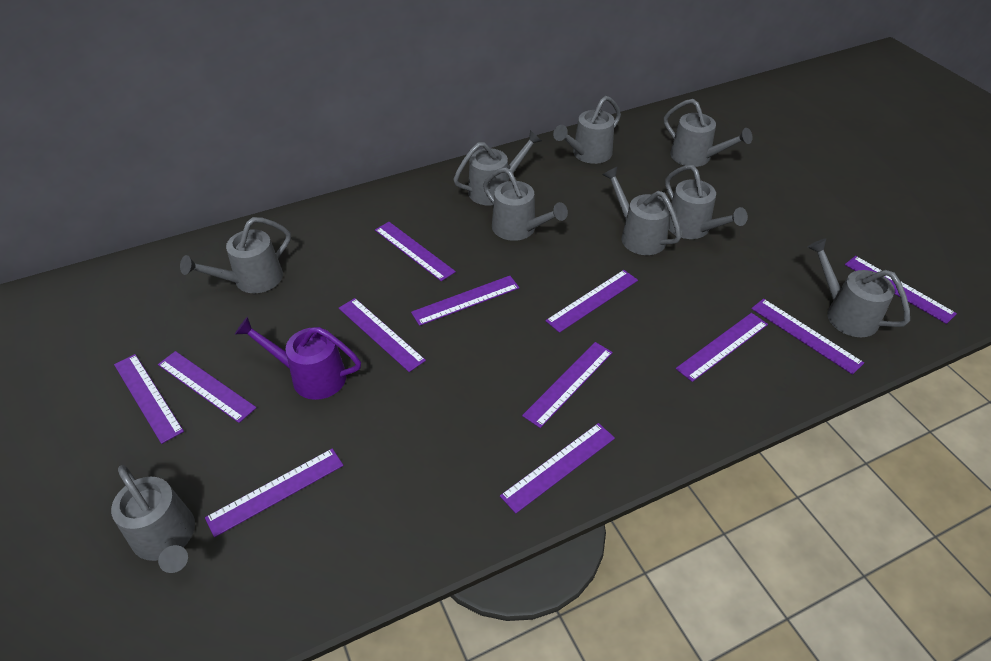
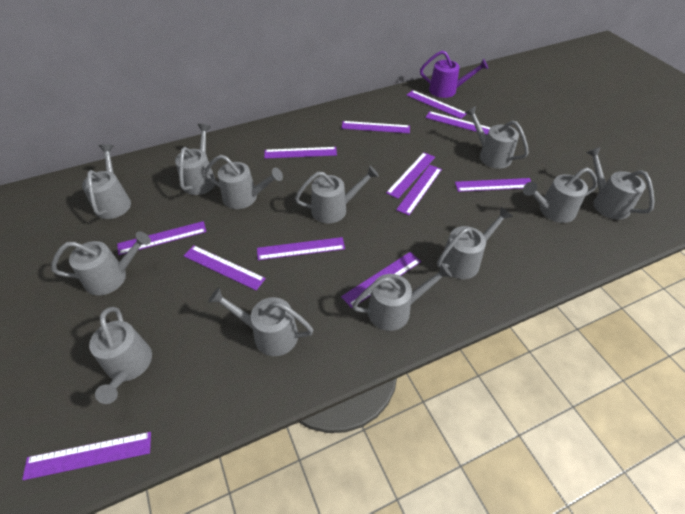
grey watering can: [111,465,195,573] [180,217,291,293] [453,130,542,205] [483,167,568,241] [553,96,621,164] [602,166,681,255] [664,99,753,167] [665,165,748,239] [807,238,910,337] = 9 -> [51,231,151,295] [82,144,131,219] [89,307,152,404] [175,124,216,195] [204,155,283,209] [208,288,313,356] [295,166,379,223] [352,263,452,331] [437,207,513,279] [465,106,529,169] [523,167,598,223] [586,147,655,220] = 12

